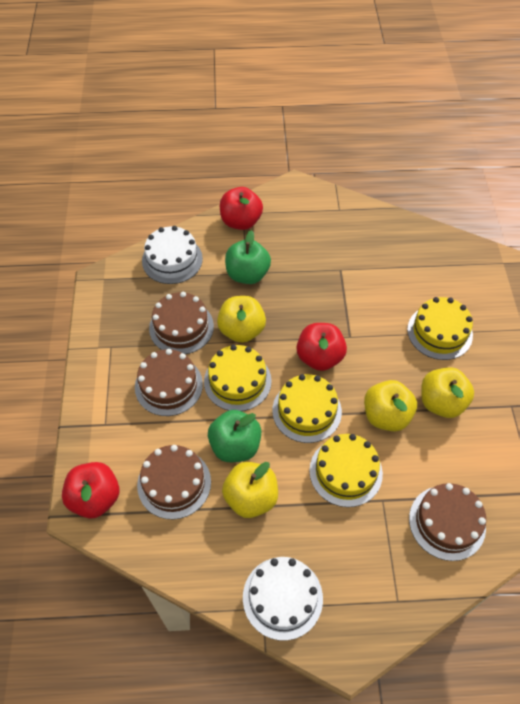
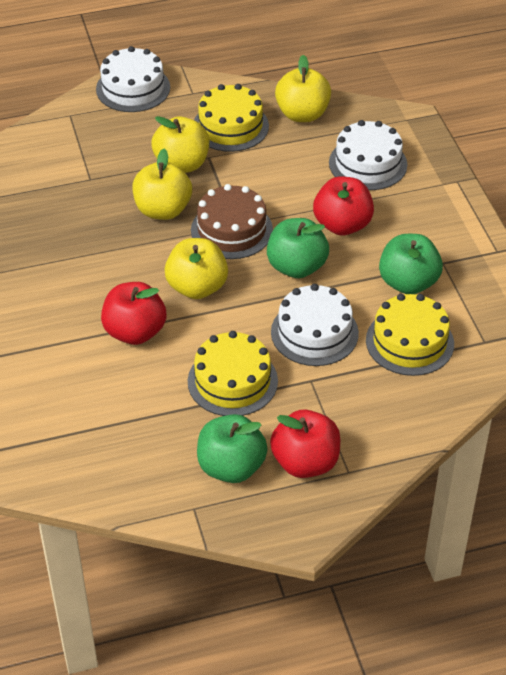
brown cake: [135,349,203,416] [137,445,211,519] [149,292,214,354] [409,483,486,561] = 4 -> [191,184,273,259] = 1
green apple: [208,410,261,462] [225,230,271,284] = 2 -> [197,414,268,483] [267,218,329,278] [379,234,443,294] = 3
white cake: [142,226,203,284] [243,557,323,641] = 2 -> [96,46,170,112] [271,284,359,366] [329,120,407,190] = 3
yellow cake: [204,345,272,411] [272,374,342,443] [309,434,383,507] [407,297,473,360] = 4 -> [188,331,278,416] [194,84,269,152] [366,294,454,376] = 3

